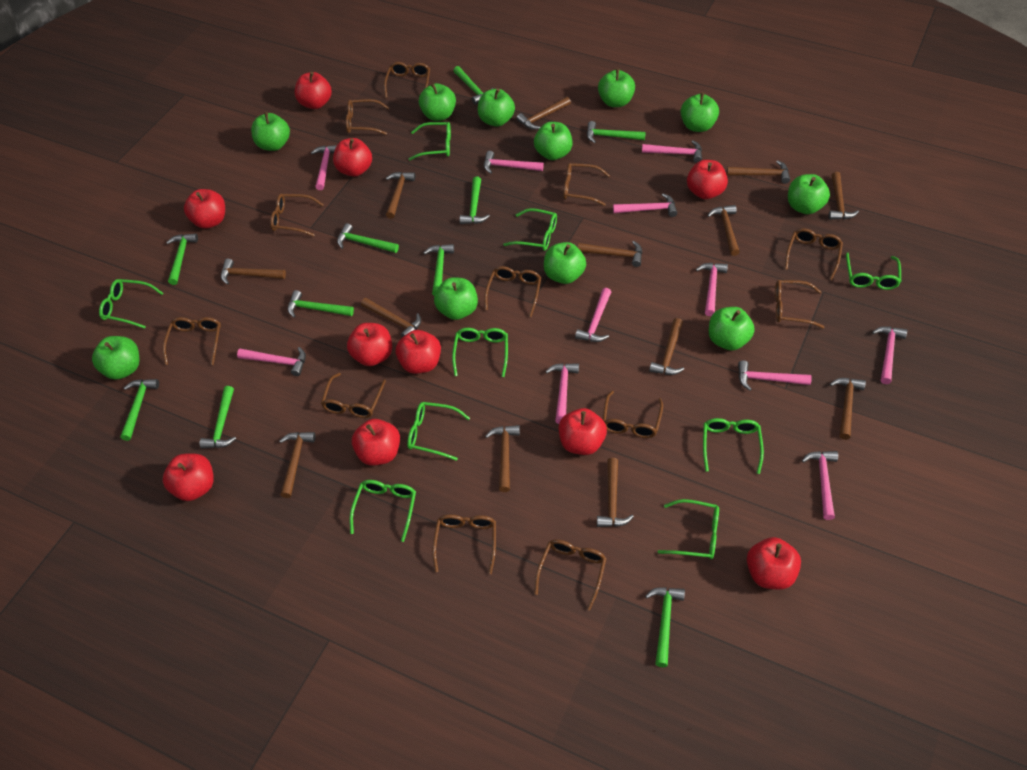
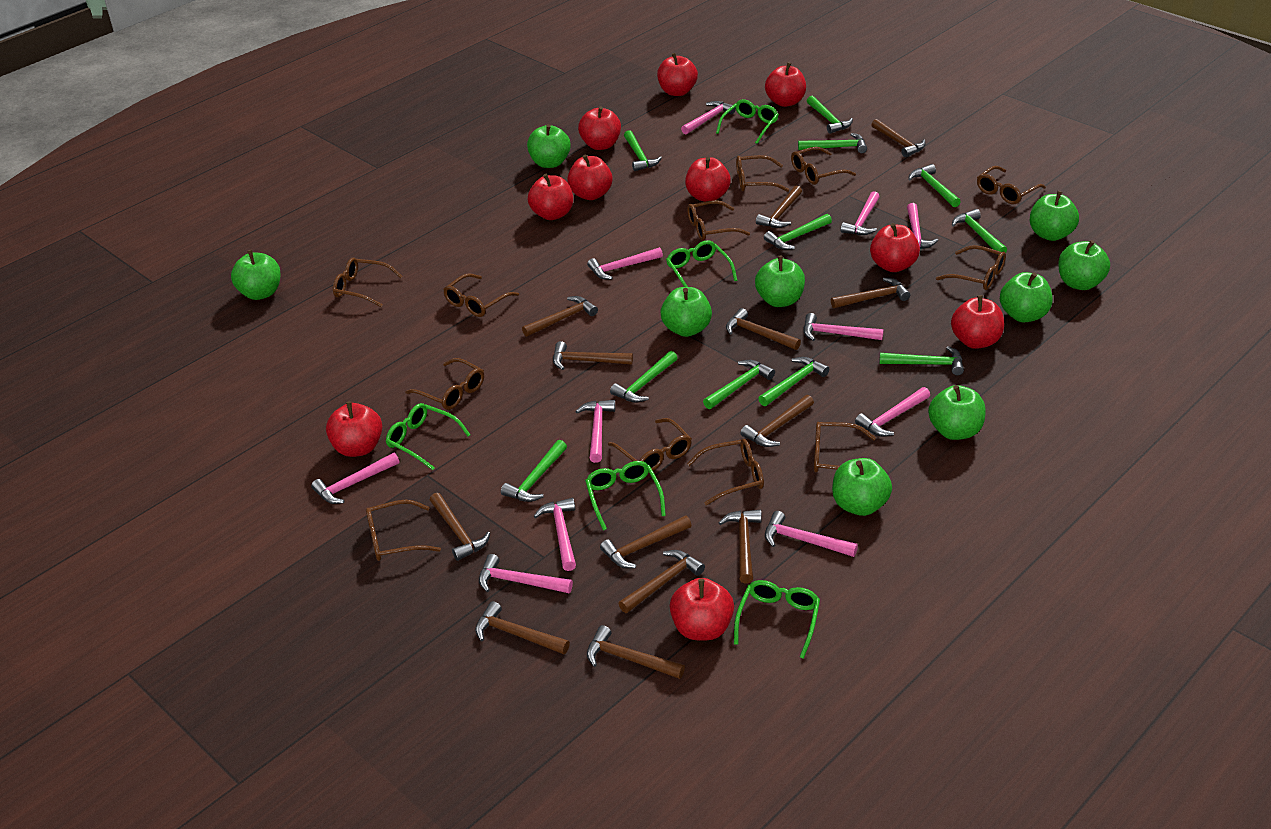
green apple: [92,336,139,380] [251,112,290,151] [419,83,456,121] [434,277,478,320] [478,89,515,127] [534,122,573,160] [544,242,586,284] [598,68,635,107] [681,92,719,132] [709,307,754,350] [788,174,830,214] = 11 -> [231,250,280,300] [527,124,571,168] [661,287,712,337] [755,256,805,307] [832,458,892,516] [928,385,986,440] [1000,272,1052,322] [1030,191,1079,241] [1058,240,1110,290] = 9
green glasses: [99,279,163,329] [350,480,416,542] [407,402,470,461] [409,122,451,160] [452,328,508,377] [503,208,557,251] [658,499,719,559] [703,418,764,474] [846,253,901,290] = 9 -> [386,403,470,470] [585,461,666,530] [666,240,737,287] [716,99,779,144] [734,580,820,659] = 5
green hammer: [120,379,159,441] [166,233,198,285] [199,386,236,449] [288,290,354,318] [337,223,399,253] [424,244,454,296] [453,66,494,105] [460,177,490,224] [587,121,646,143] [645,587,685,667] = 10 -> [501,440,567,502] [610,351,677,403] [624,130,662,171] [703,360,775,409] [758,357,829,406] [764,214,832,250] [798,133,867,153] [807,96,853,134] [880,346,964,375] [908,164,961,207] [952,209,1007,253] = 11

